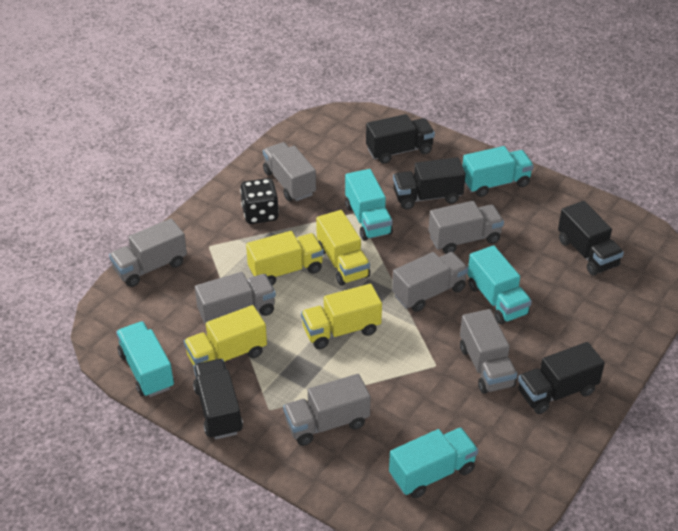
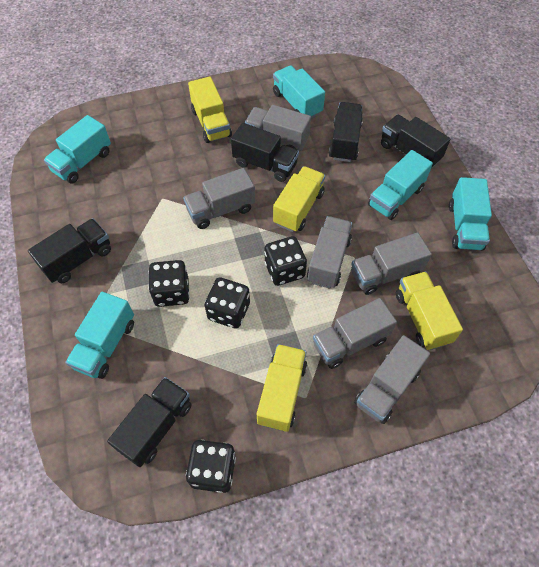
black dice: [240,178,279,224] = 1 -> [149,260,190,307] [186,440,236,493] [205,278,250,329] [264,236,307,286] = 4
grey truck: [109,219,187,287] [195,272,276,325] [263,142,316,201] [283,374,371,446] [392,252,468,312] [428,201,504,254] [460,309,517,394] = 7 -> [183,168,255,229] [245,105,311,151] [307,216,352,289] [313,298,397,369] [351,233,432,295] [354,335,430,424] = 6

